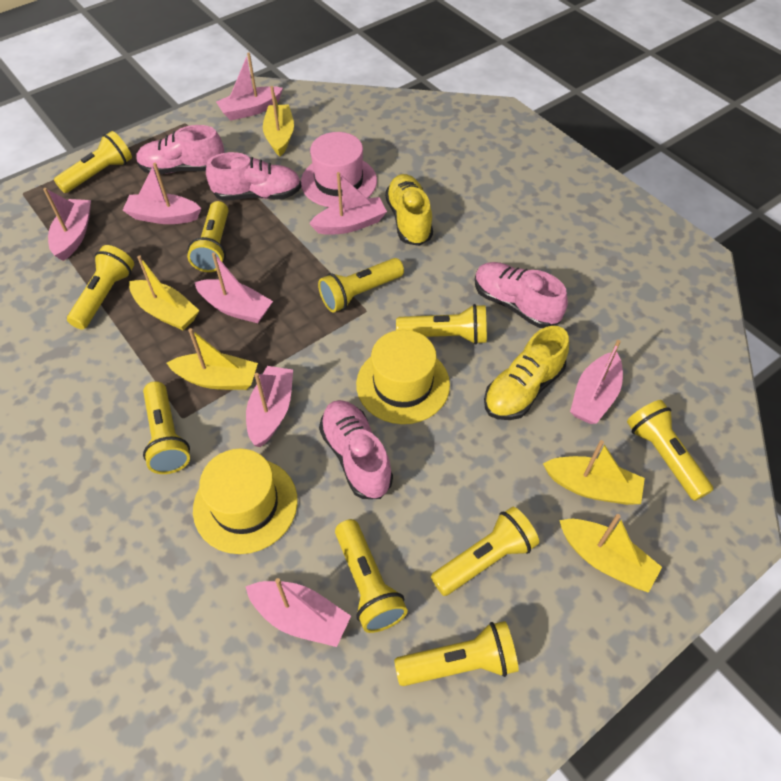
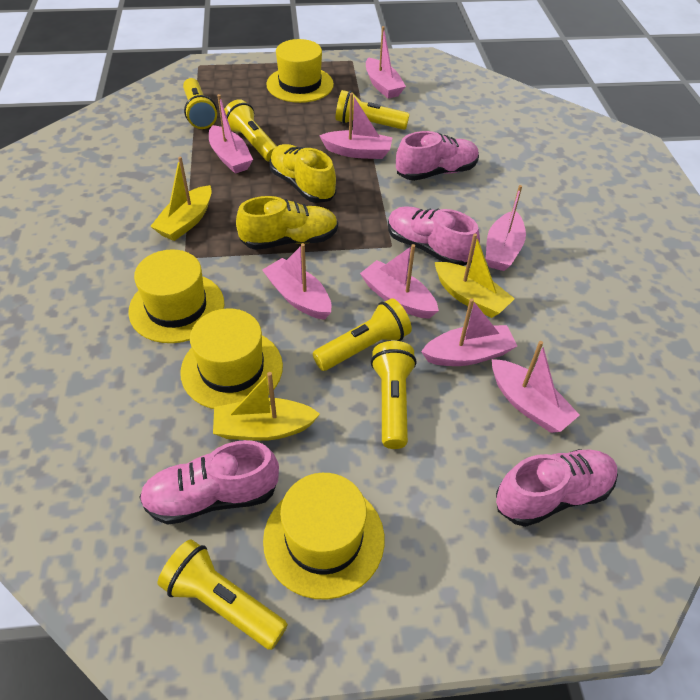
pink hat: [301,132,377,207] = 1 -> none = 0
yellow boat: [129,255,200,330] [167,328,258,390] [263,86,294,156] [543,440,645,505] [559,514,662,593] = 5 -> [150,157,212,241] [213,372,320,441] [435,234,515,318] = 3
yellow flashlight: [54,131,132,193] [67,245,134,330] [143,381,190,474] [187,201,228,272] [318,258,404,312] [335,519,408,633] [394,621,519,686] [396,304,487,345] [431,507,539,596] [627,400,713,501] = 10 -> [157,539,288,650] [183,78,217,129] [224,99,277,162] [313,298,412,371] [335,90,410,130] [371,341,417,449] = 6
yellow hat: [193,449,298,554] [356,330,450,424] = 2 -> [128,249,224,343] [180,308,283,409] [263,473,385,600] [266,39,334,103] = 4

